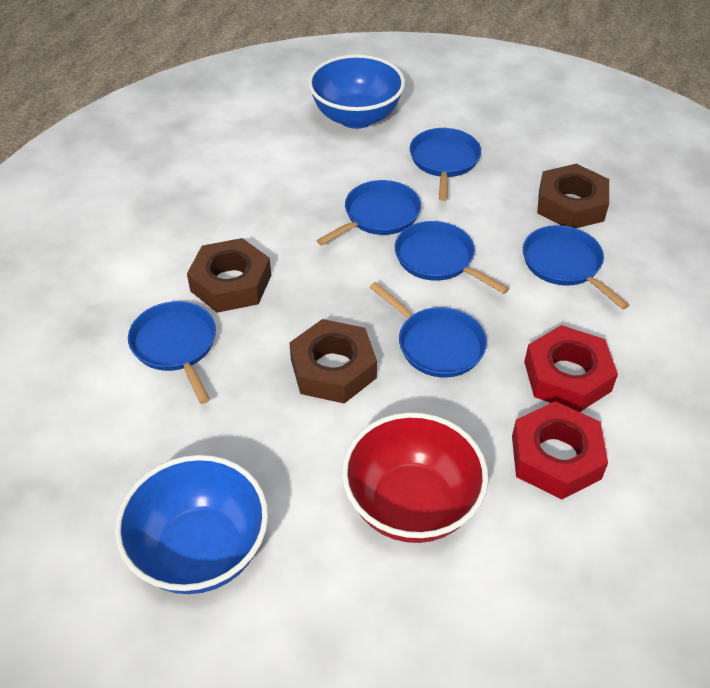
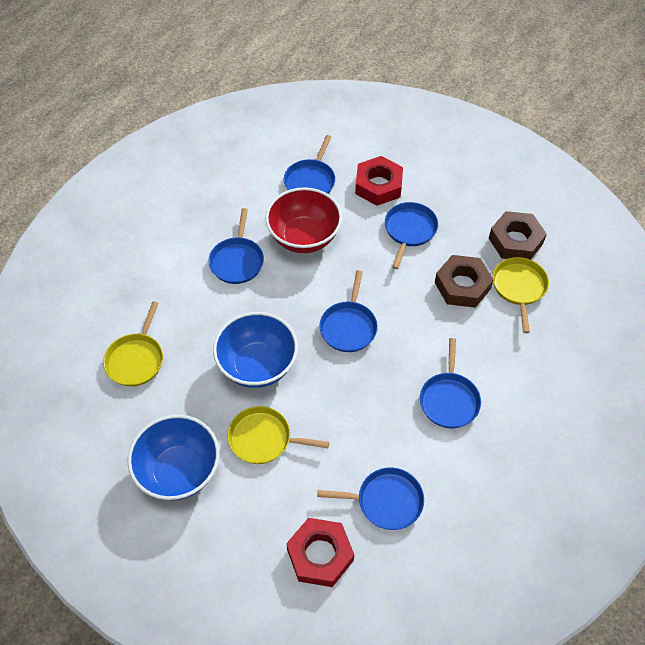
brown nut: [187,238,271,313] [289,319,377,404] [537,164,609,228] = 3 -> [435,255,494,308] [489,211,547,260] = 2
yellow pan: none = 0 -> [103,301,163,386] [228,406,329,464] [493,257,549,333] = 3

